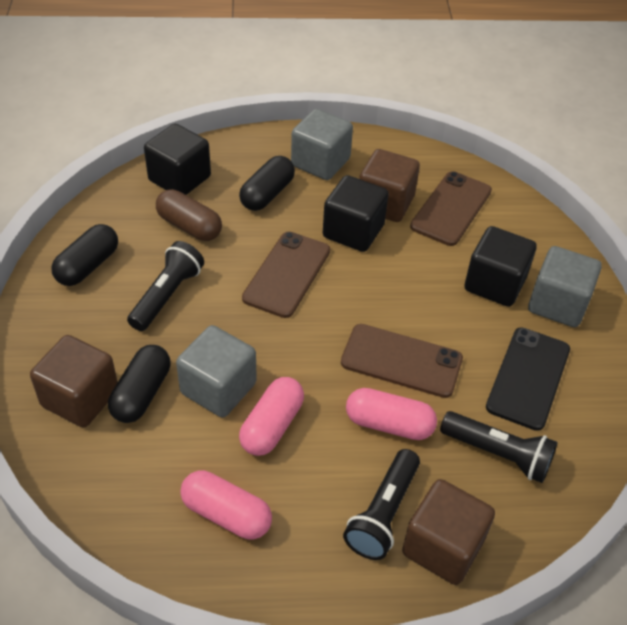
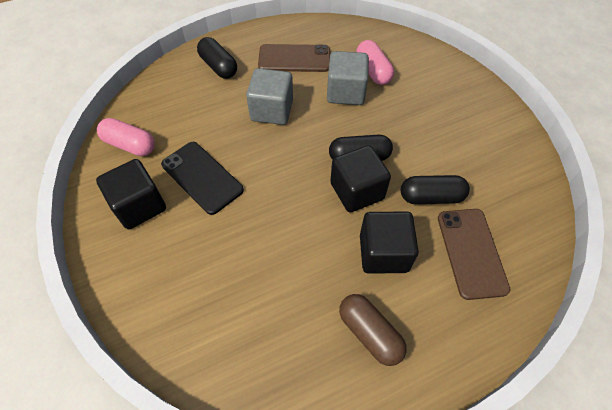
black flashlight: [127,241,204,331] [343,449,420,560] [440,411,558,483] = 3 -> none = 0
brown cube: [30,335,118,428] [359,149,420,222] [402,479,495,585] = 3 -> none = 0
brown phone: [242,232,330,318] [341,324,463,398] [410,171,492,246] = 3 -> [258,44,330,72] [438,209,510,300] = 2
grey cube: [176,325,257,417] [291,109,353,180] [528,246,602,327] = 3 -> [246,68,293,125] [327,51,369,105] = 2
pink capsule: [180,470,272,539] [239,377,304,456] [346,388,437,440] = 3 -> [97,118,155,156] [356,40,394,85] = 2

